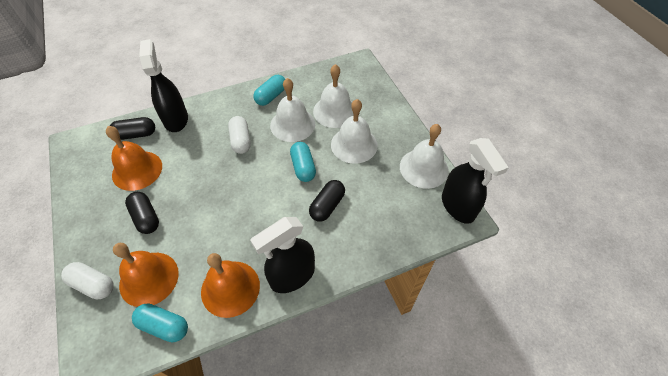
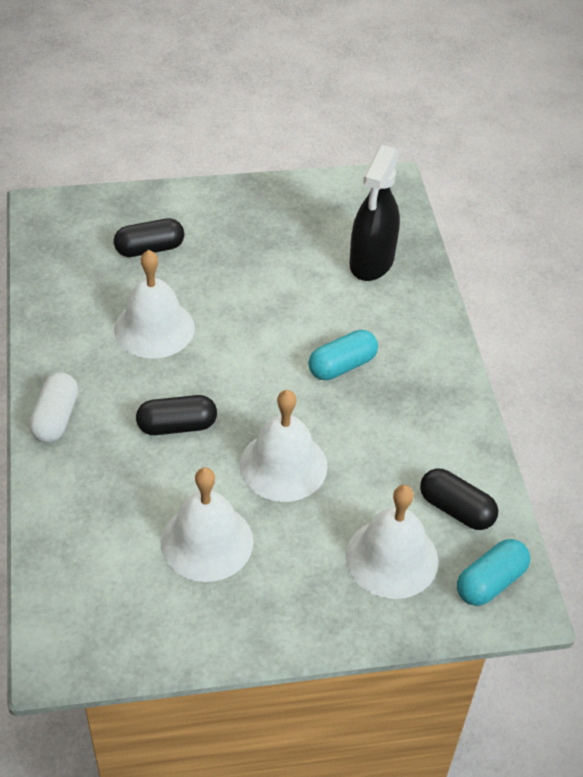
black spray bottle: [139,39,188,132] [250,217,315,293] [442,138,509,224] = 3 -> [350,145,400,281] = 1
orange bell: [106,126,162,191] [113,243,179,307] [201,253,260,318] = 3 -> none = 0
turquoise capsule: [132,303,188,342] [253,75,285,106] [290,142,316,182] = 3 -> [308,330,378,380] [457,539,530,606] = 2
white capsule: [61,262,114,300] [228,116,251,154] = 2 -> [29,373,78,443] = 1

